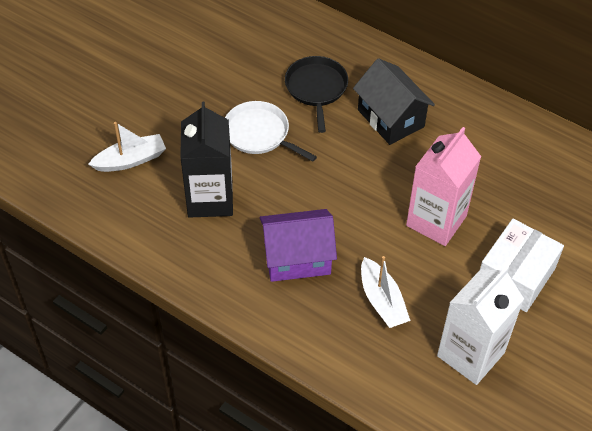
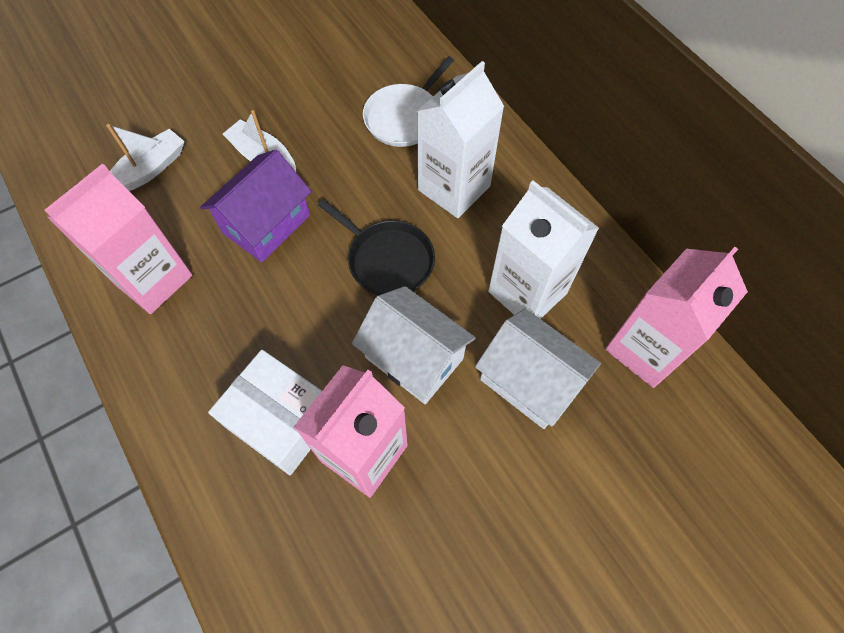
black carton: [180,102,233,218] = 1 -> none = 0
black house: [353,58,435,145] = 1 -> none = 0
pink carton: [406,127,481,246] = 1 -> [44,163,193,314] [294,365,408,498] [605,247,748,388] = 3
white carton: [437,266,524,385] = 1 -> [417,61,504,218] [488,181,599,319] = 2
white house: none = 0 -> [352,286,476,404] [475,308,601,429] = 2

